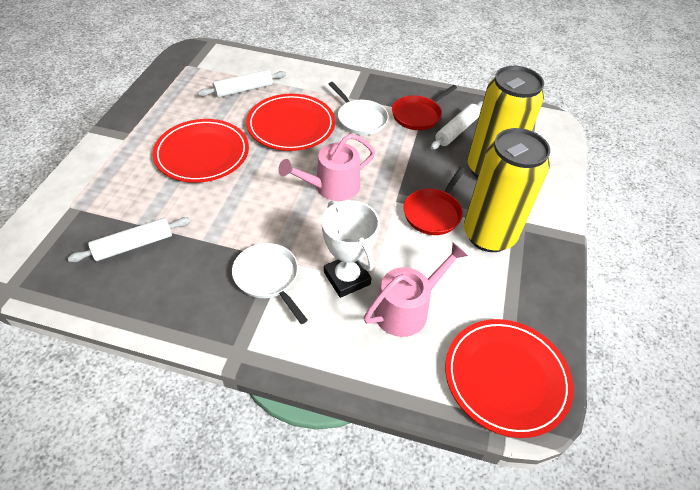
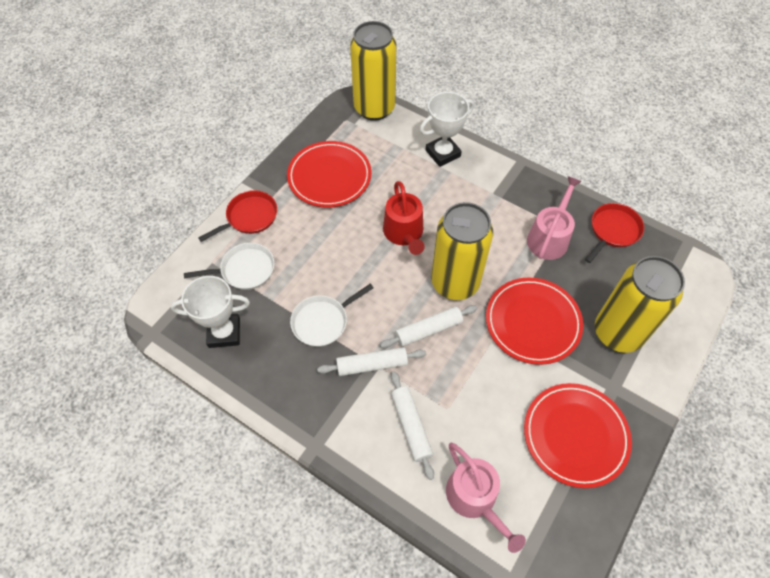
red watering can: none = 0 -> [383,181,425,255] = 1
white trophy: [322,200,380,298] = 1 -> [171,276,250,348] [420,92,474,167] = 2
yellow can: [464,128,550,252] [467,66,544,179] = 2 -> [350,21,397,121] [431,202,493,300] [595,256,685,353] = 3

